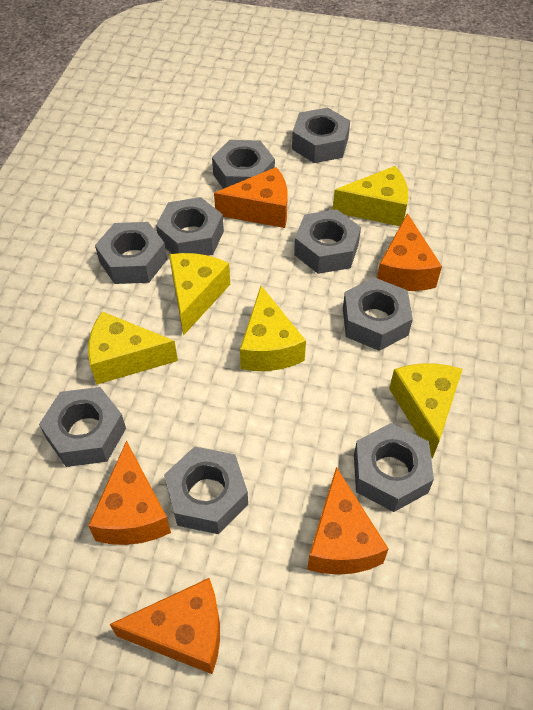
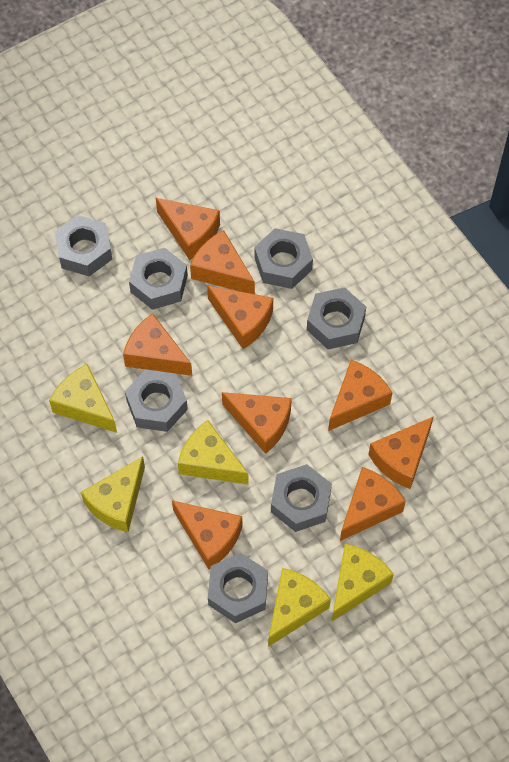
grey nut: [39,387,126,467] [95,222,167,284] [156,197,224,256] [164,446,248,534] [212,140,275,189] [292,107,350,163] [294,209,361,274] [343,277,413,351] [354,423,434,512] = 9 -> [55,215,112,277] [125,369,188,432] [129,248,188,310] [208,553,268,623] [254,228,313,289] [271,464,332,532] [307,287,366,349] = 7
orange cheese: [88,440,171,545] [109,578,220,674] [214,167,288,228] [307,467,389,575] [377,213,442,291] = 5 -> [123,314,192,376] [156,198,220,260] [172,500,242,569] [190,230,255,294] [207,285,273,349] [222,392,292,454] [328,360,393,431] [340,467,406,541] [368,416,434,489] = 9

